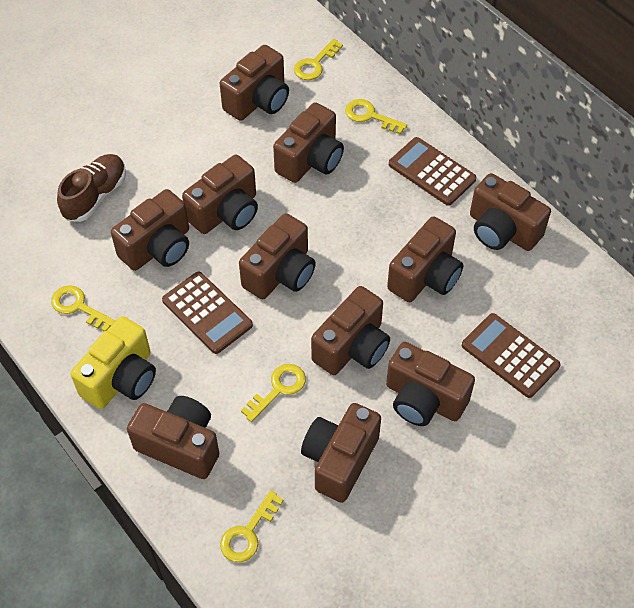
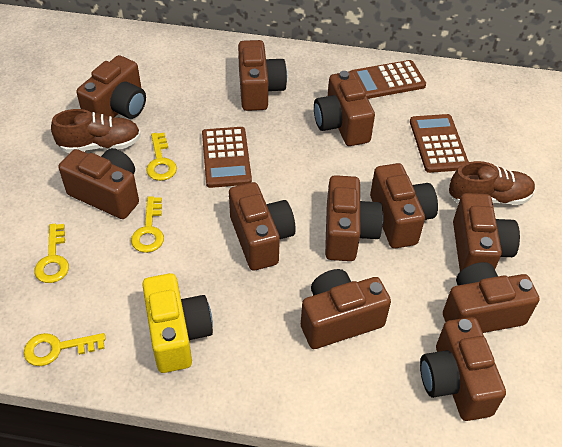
brown shoe: [57,154,126,222] = 1 -> [51,109,141,153] [449,161,535,205] = 2
yellow key: [51,285,115,332] [220,490,284,562] [241,364,306,422] [294,39,343,80] [345,99,407,135] = 5 -> [24,333,105,366] [34,224,69,283] [131,196,164,253] [146,133,177,181] = 4

